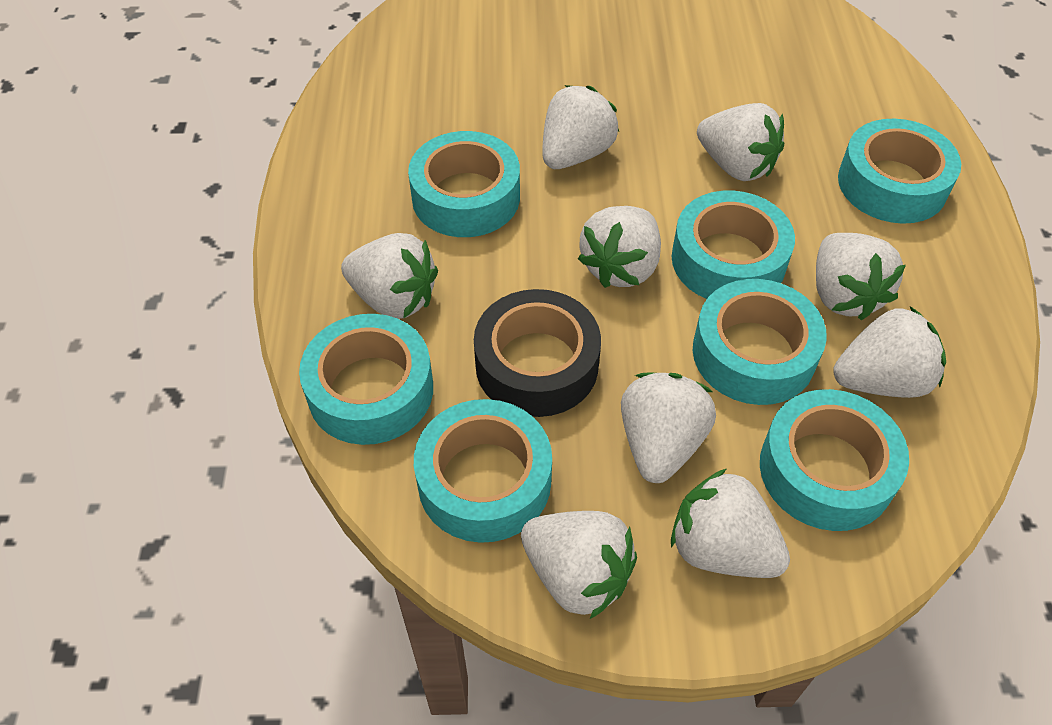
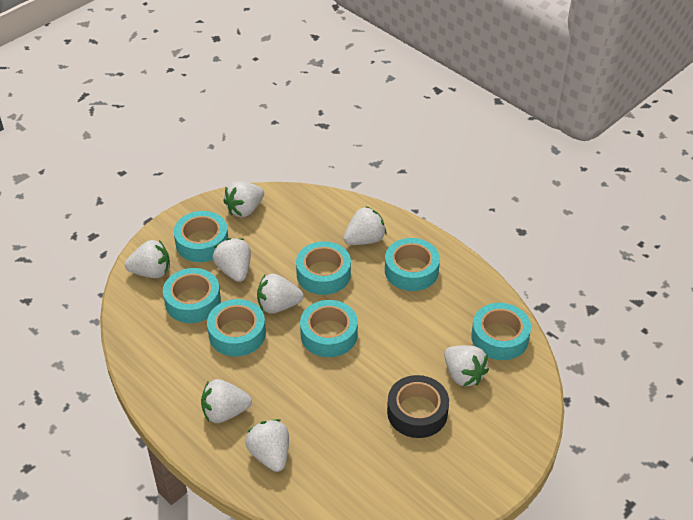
white strawberry: [341,233,438,319] [521,511,637,619] [543,85,619,169] [578,206,661,288] [621,373,716,483] [671,469,790,578] [697,103,784,181] [816,233,906,320] [833,307,946,398] = 9 -> [125,240,170,278] [201,379,252,423] [213,238,251,282] [223,181,264,217] [245,419,289,472] [257,274,304,313] [344,206,386,245] [444,345,489,387] = 8

